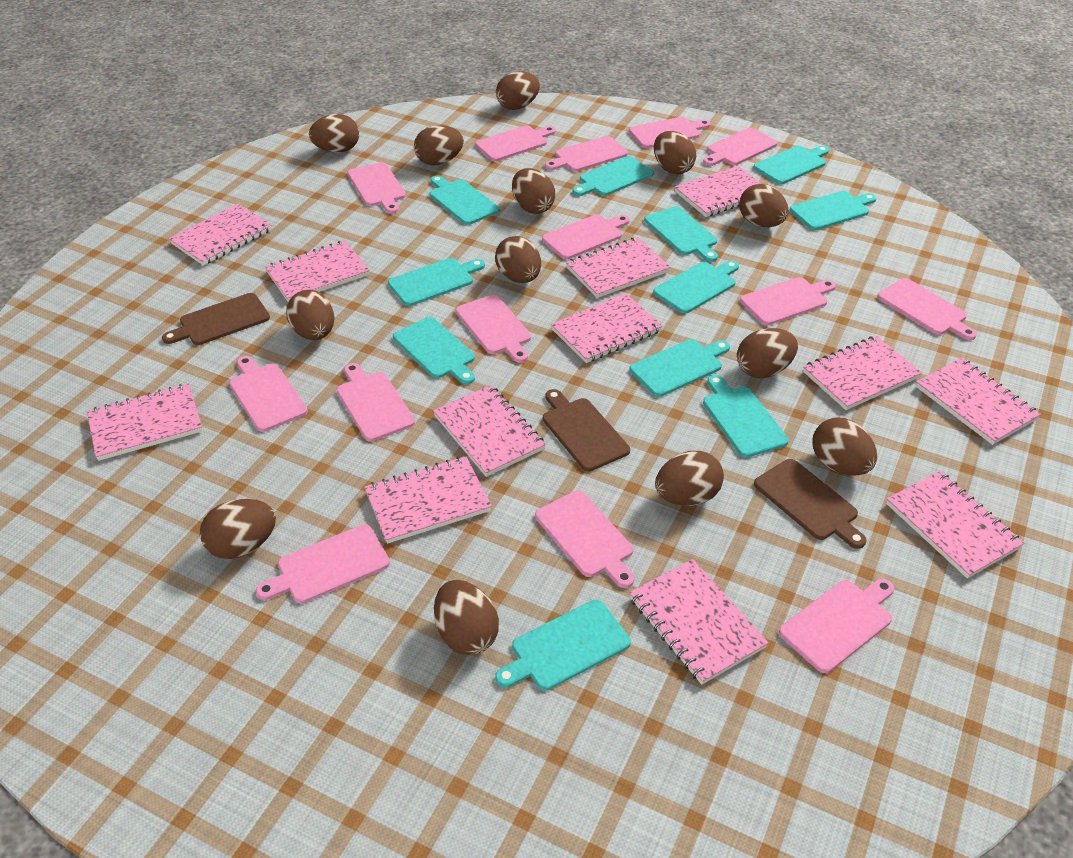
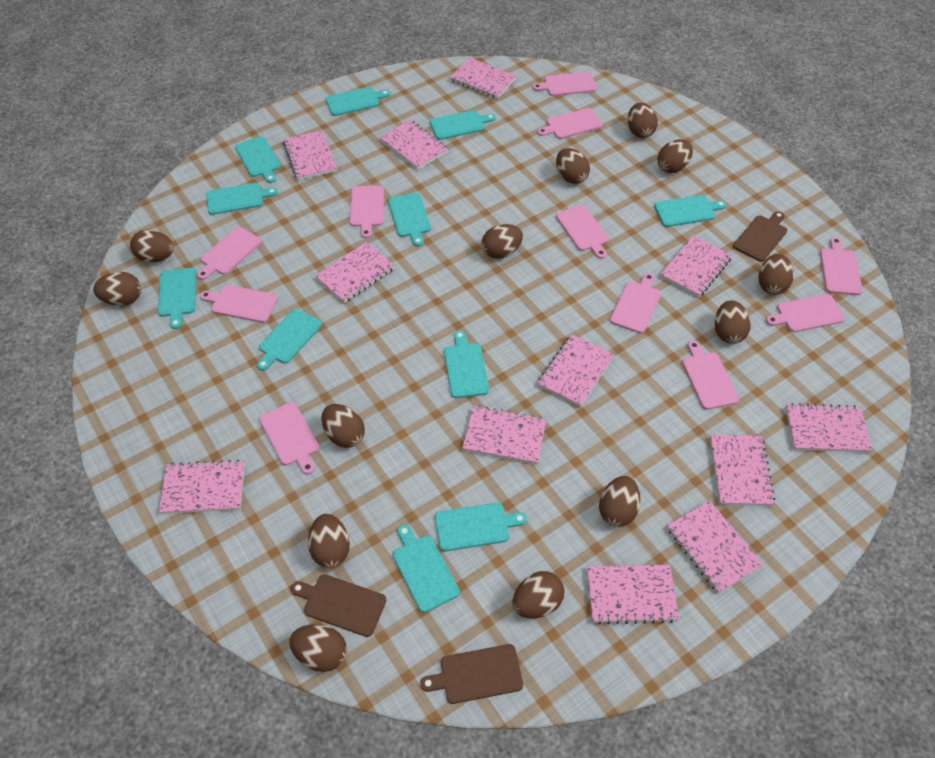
pink cutting board: [229,356,308,432] [256,524,390,604] [336,363,415,442] [347,162,406,214] [456,295,531,363] [475,126,556,161] [535,491,634,588] [542,214,630,259] [545,136,628,171] [629,117,711,148] [703,128,777,166] [740,277,836,325] [779,579,894,673] [877,278,977,340] = 14 -> [197,227,262,280] [200,285,278,323] [259,402,319,475] [350,186,384,238] [532,72,597,96] [537,108,603,139] [556,205,609,259] [610,273,661,333] [682,340,739,410] [766,294,845,332] [820,237,863,295] = 11

